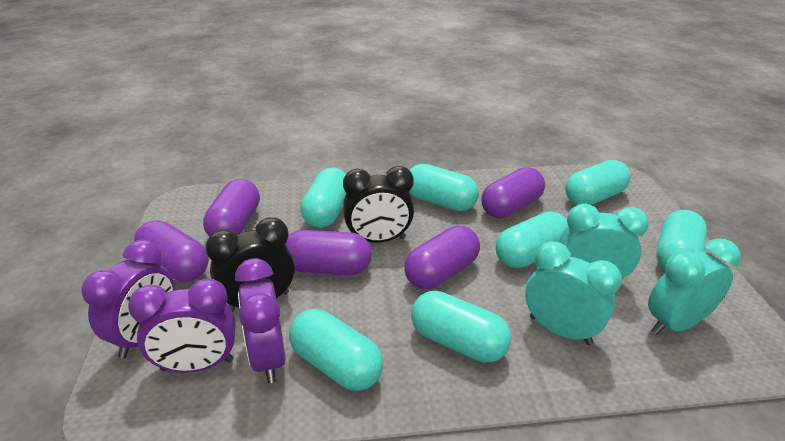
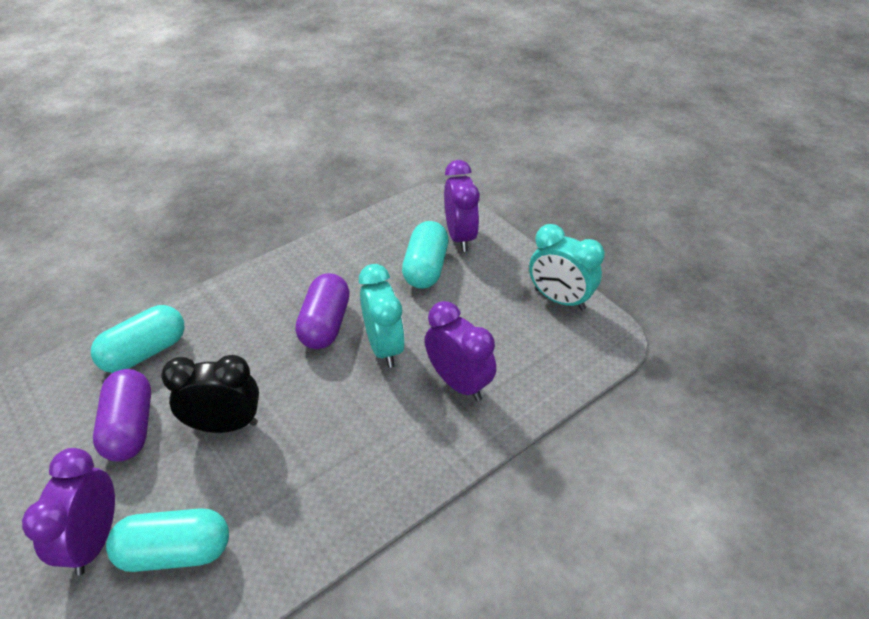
black clock: [205,217,295,312] [343,166,414,243] = 2 -> [161,355,259,433] = 1
purple capsule: [134,220,209,282] [203,179,260,237] [285,230,372,275] [404,226,480,289] [481,167,545,218] = 5 -> [93,369,151,462] [295,273,350,349] = 2
turquoise capsule: [289,309,383,391] [301,168,346,228] [409,164,479,211] [411,291,511,363] [496,212,568,268] [565,160,631,205] [656,210,707,271] = 7 -> [91,305,185,373] [106,508,229,572] [402,221,449,289] = 3
turquoise clock: [525,241,622,345] [559,204,649,279] [648,238,741,335] = 3 -> [359,264,405,368] [529,224,604,310] = 2

